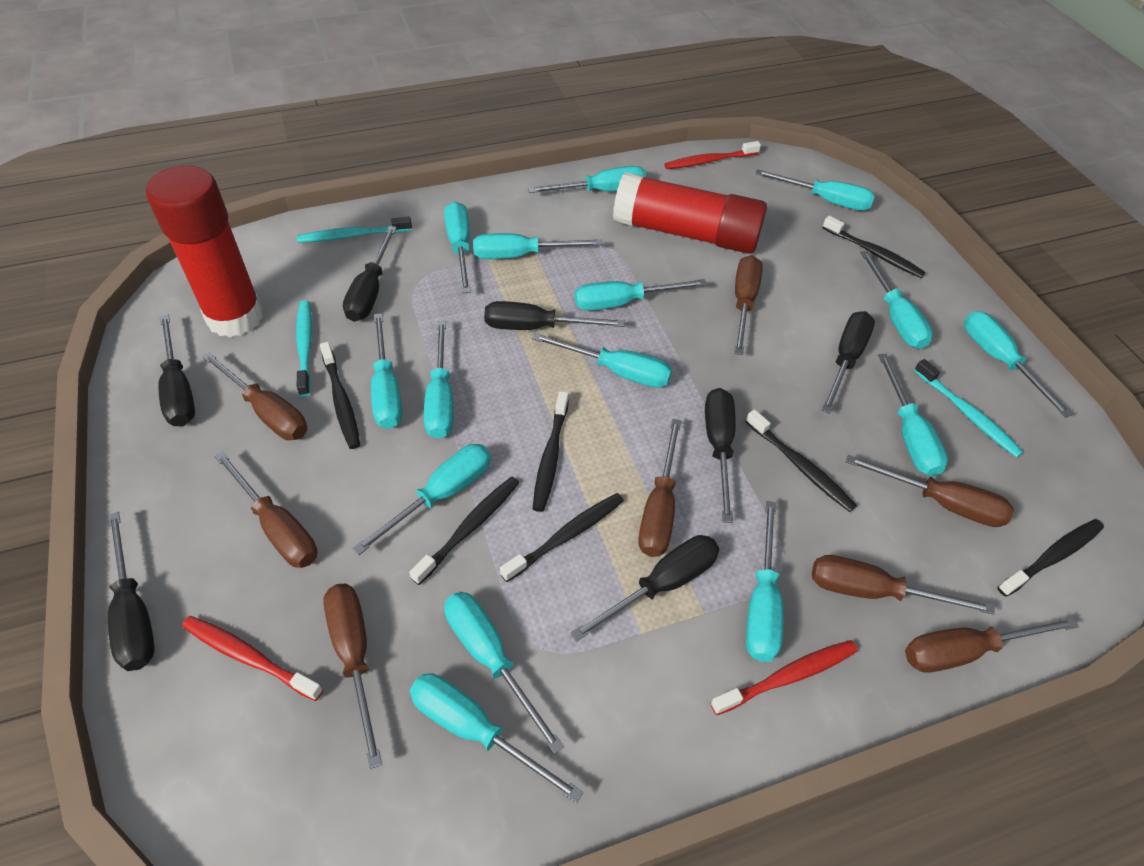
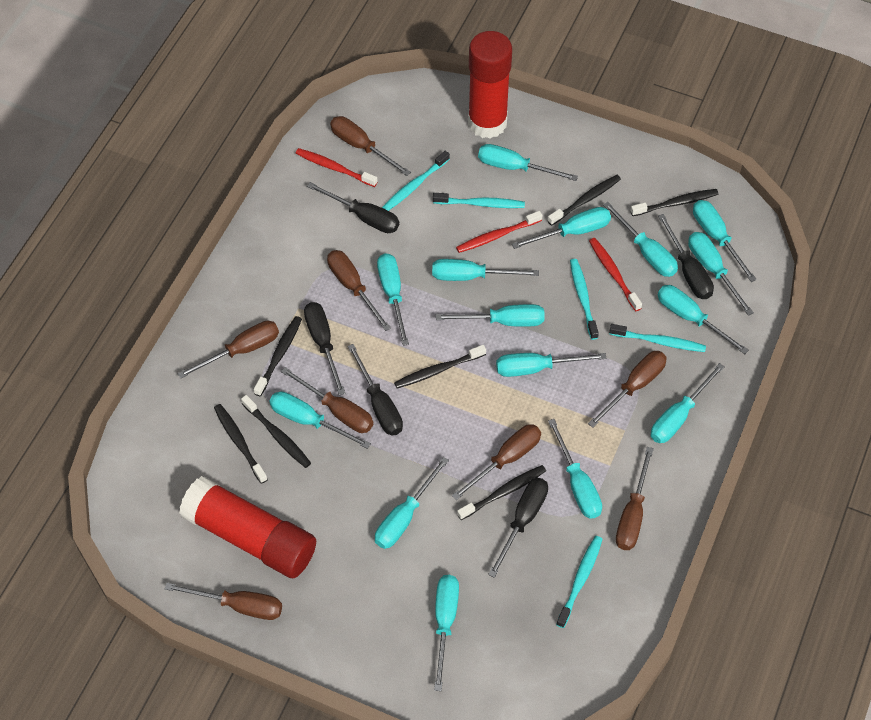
black screwdriver: [108,512,155,671] [158,315,195,427] [343,226,397,322] [484,301,625,330] [570,535,719,642] [705,388,736,523] [821,311,875,414] = 7 -> [304,302,346,395] [307,182,399,233] [348,344,403,436] [488,478,548,578] [658,214,714,299] = 5
turquoise toothbrush: [296,300,312,397] [297,216,412,243] [914,359,1023,458] = 3 -> [382,151,450,211] [433,193,525,208] [556,536,603,628] [570,259,599,340] [609,324,706,352] = 5

